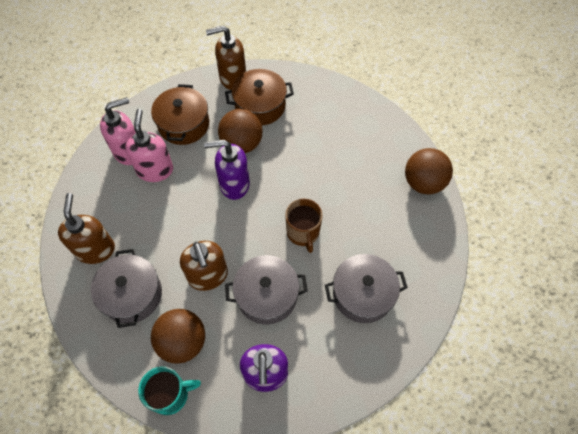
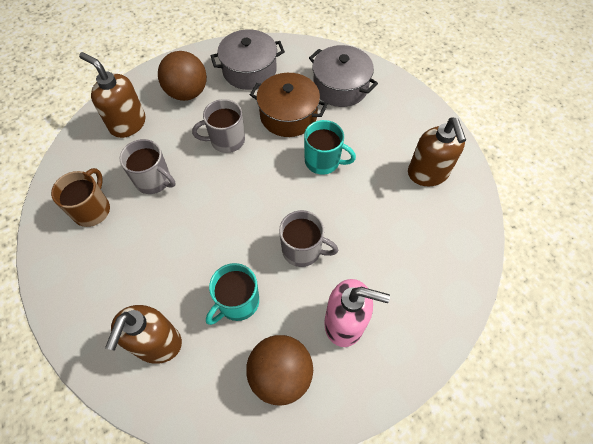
brown ball: [151,309,205,364] [218,109,262,153] [405,148,453,195] = 3 -> [158,51,207,101] [246,335,313,406] = 2
brown pot: [151,84,209,145] [225,69,294,125] = 2 -> [250,73,328,137] = 1
grey mug: none = 0 -> [120,139,176,194] [192,99,245,153] [279,210,338,267] = 3
grey pot: [91,249,162,328] [225,255,307,325] [325,254,408,323] = 3 -> [211,29,285,90] [309,45,378,107] = 2
pink soap dispenser: [100,97,136,165] [125,109,173,182] = 2 -> [324,279,390,347] = 1
purple soap dispenser: [204,140,250,200] [240,344,288,392] = 2 -> none = 0
turquoise mug: [138,367,201,415] = 1 -> [206,263,259,325] [304,120,356,174] = 2

